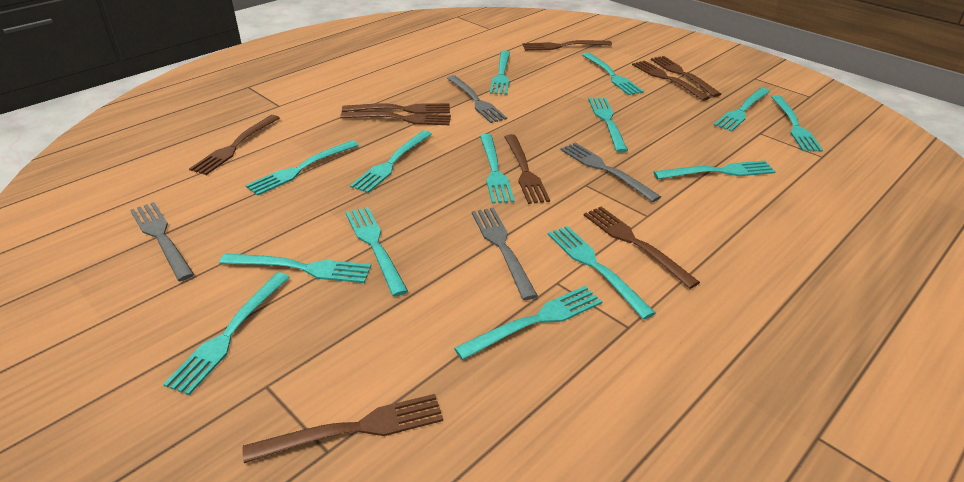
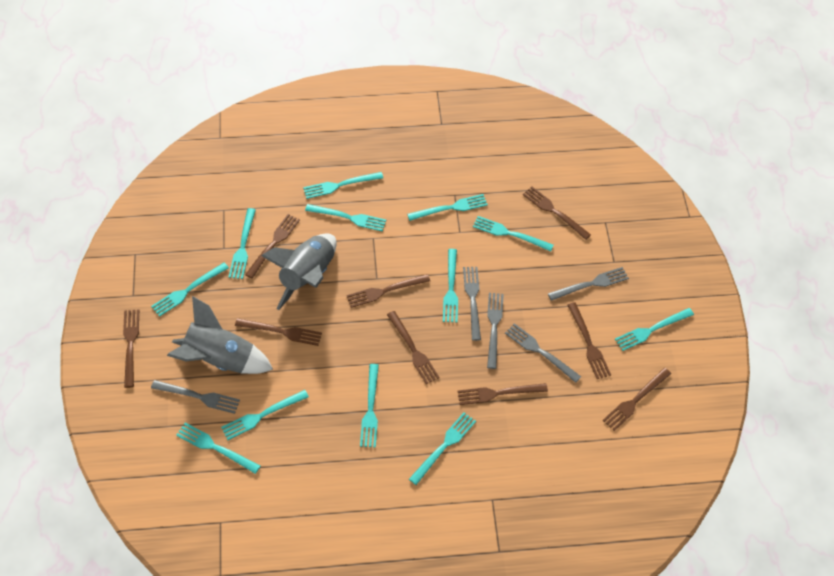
grey fork: [130,202,194,281] [447,75,507,123] [472,208,538,300] [561,143,661,202] = 4 -> [151,380,240,414] [463,267,481,341] [487,293,504,369] [505,323,581,383] [548,267,629,301] = 5
grey rocket: none = 0 -> [167,296,273,374] [261,234,337,310] = 2
turquoise fork: [163,272,290,395] [219,253,371,283] [245,140,359,196] [346,207,408,297] [350,130,432,193] [454,286,602,360] [480,134,515,204] [490,50,510,95] [548,226,656,320] [582,52,644,95] [588,98,628,152] [653,161,776,179] [714,88,770,132] [771,95,823,152] = 14 -> [151,263,229,317] [176,423,260,474] [221,390,309,440] [229,208,256,279] [303,172,383,199] [305,204,386,232] [360,364,379,447] [407,194,488,221] [409,412,476,485] [443,249,458,323] [473,216,554,251] [615,308,694,351] = 12

